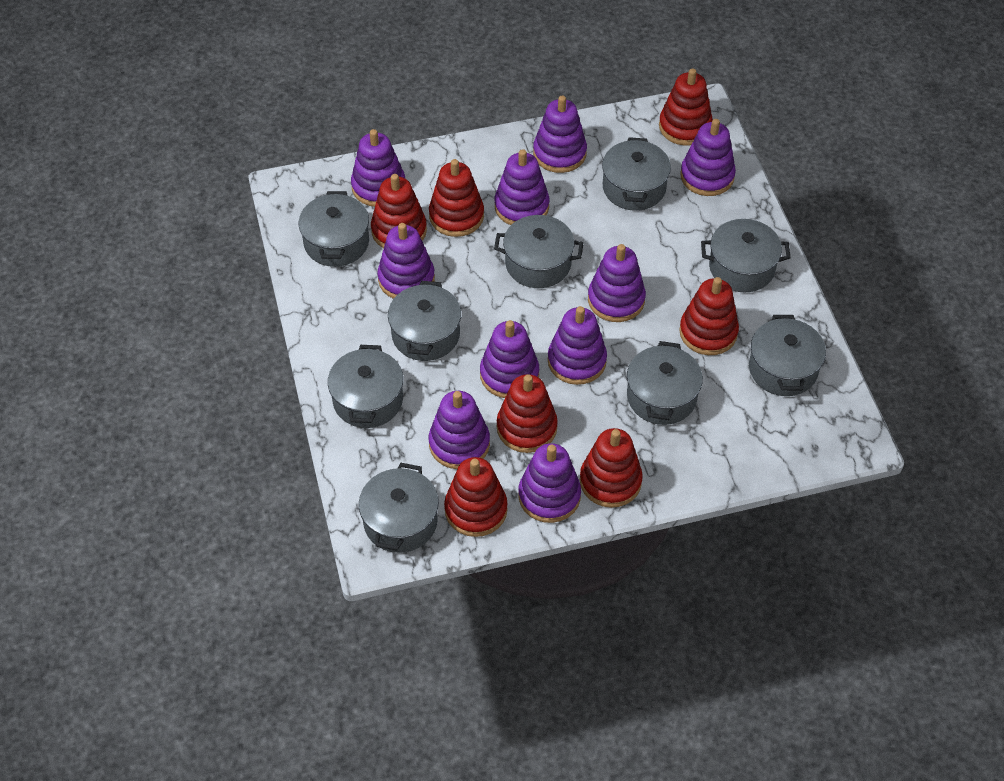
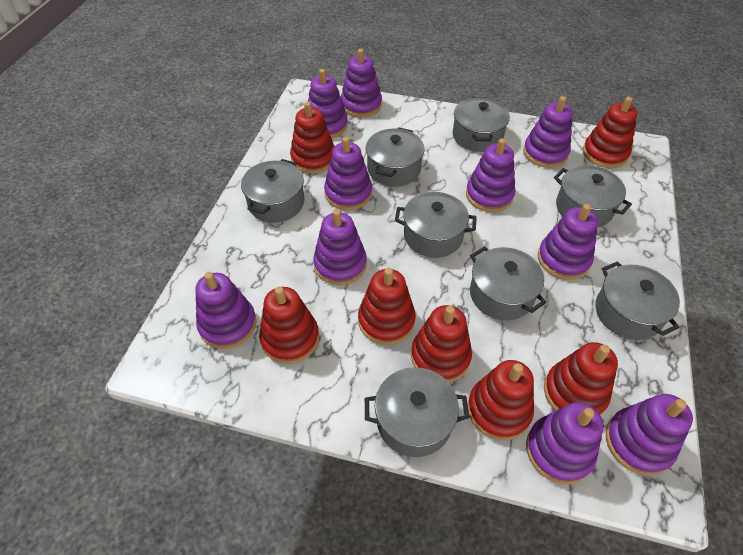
grey pot: [299,191,369,267] [328,345,403,428] [359,463,439,553] [388,281,461,361] [494,215,583,288] [602,137,671,211] [627,341,703,425] [701,219,791,292] [749,315,826,396] = 9 -> [241,159,304,223] [365,367,469,457] [366,127,424,187] [395,192,477,258] [453,97,510,152] [470,246,547,320] [554,165,632,227] [595,261,680,340] = 8

